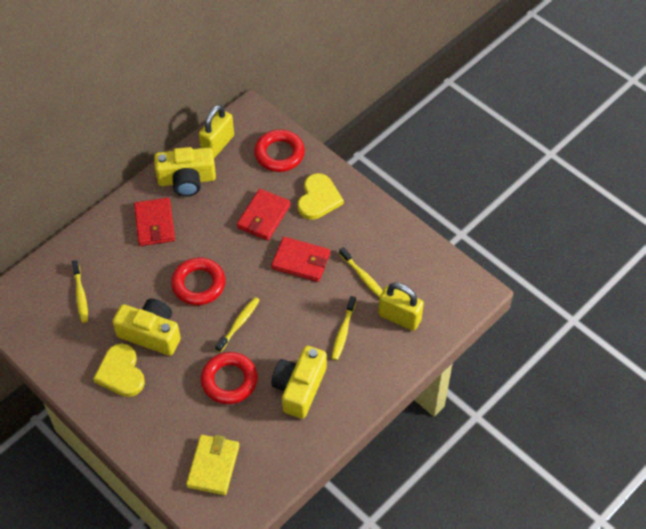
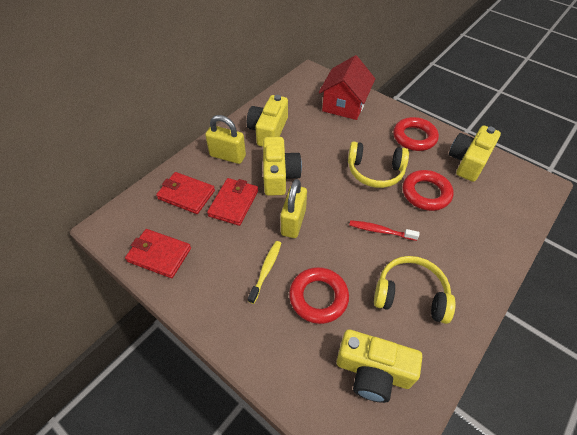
red house: none = 0 -> [319,55,375,120] = 1
red toothbrush: none = 0 -> [349,220,420,241] = 1
yellow camera: [112,299,181,356] [154,147,216,197] [271,346,327,419] = 3 -> [247,95,288,147] [263,137,302,196] [337,329,422,403] [449,126,501,182] = 4
yellow headphones: none = 0 -> [348,142,409,188] [374,256,456,324] = 2
yellow heart: [93,344,145,397] [298,173,344,220] = 2 -> none = 0
yellow toothbrush: [72,260,88,323] [215,297,260,353] [331,296,356,360] [339,247,383,298] = 4 -> [248,241,281,304] = 1
yellow wallet: [186,435,239,495] = 1 -> none = 0

